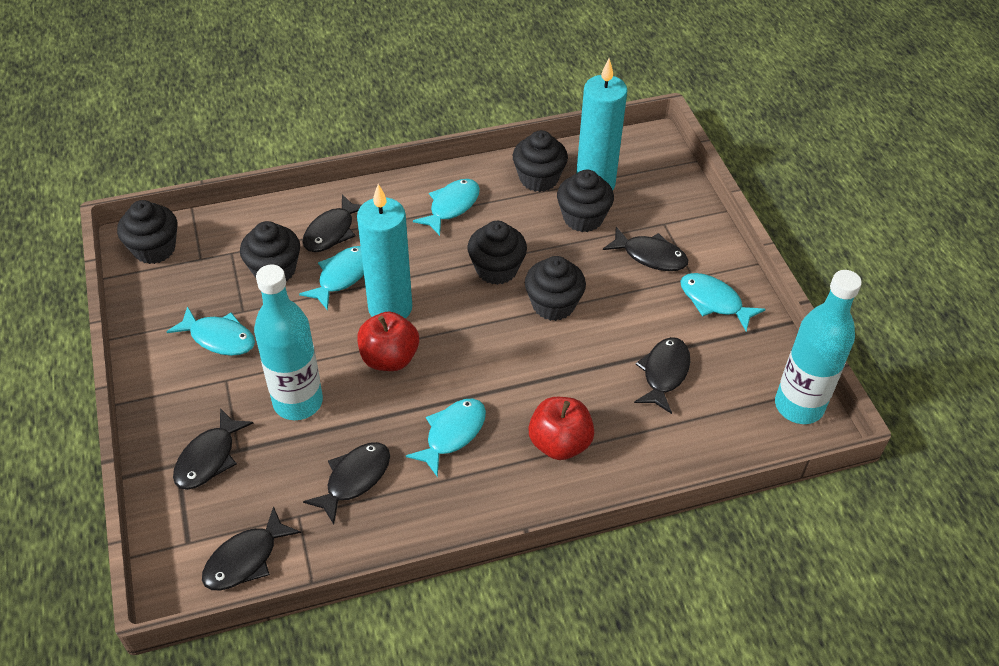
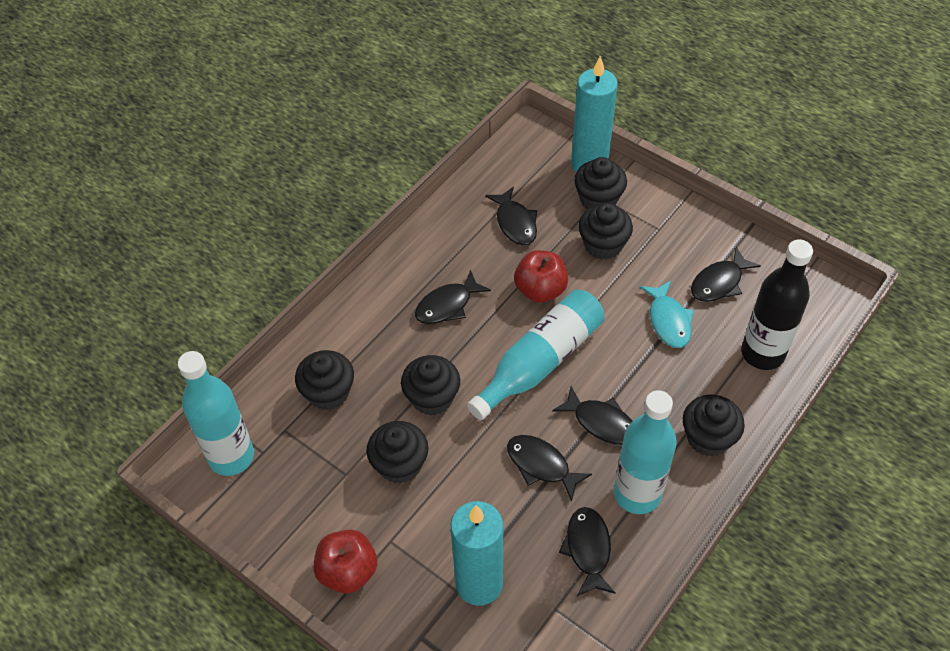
black bottle: none = 0 -> [741,239,813,370] = 1
turquoise bottle: [254,265,323,420] [775,270,862,424] = 2 -> [178,351,254,476] [467,289,604,420] [614,390,677,514] = 3
turquoise fish: [166,306,255,356] [299,246,364,310] [406,399,486,477] [413,179,480,236] [680,273,766,331] = 5 -> [640,281,694,348] = 1

